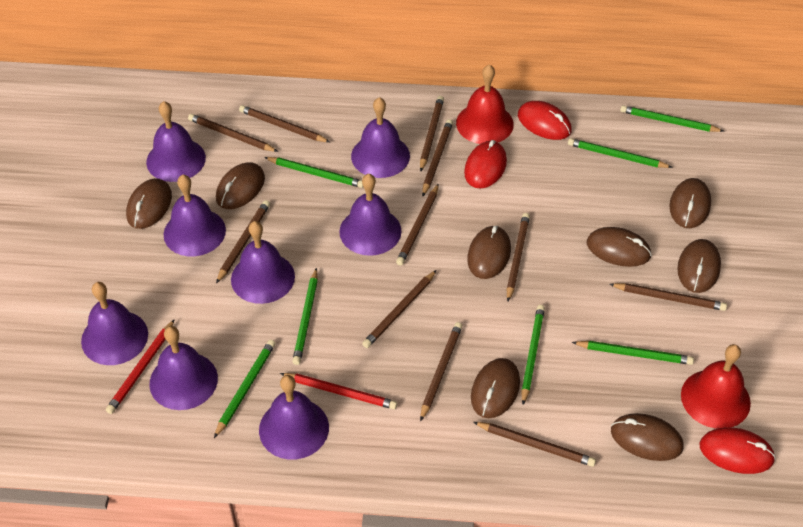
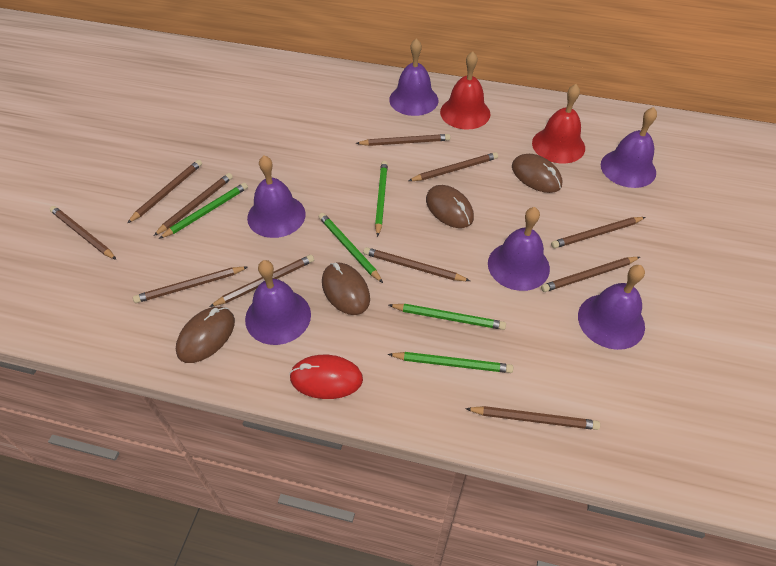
brown mouse: [126,178,172,229] [216,162,265,209] [467,226,511,279] [471,358,520,418] [587,227,652,267] [611,413,683,461] [670,178,711,228] [677,239,721,293] = 8 -> [176,307,235,363] [322,263,370,315] [426,185,474,228] [512,154,562,193] = 4
green pencil: [214,340,276,438] [264,157,363,188] [292,268,318,365] [521,305,545,405] [568,138,673,168] [572,341,694,365] [620,105,723,132] = 7 -> [159,182,248,239] [319,213,383,283] [375,161,388,237] [388,352,513,373] [389,304,506,330] = 5
purple bell: [81,282,148,365] [146,101,206,182] [149,326,218,410] [163,175,226,256] [231,221,295,304] [259,375,329,460] [339,174,402,256] [351,97,410,178] = 8 -> [245,260,311,345] [247,156,306,238] [389,38,438,116] [488,207,550,291] [578,265,645,350] [601,107,657,188] = 6
red mouse: [464,140,507,189] [518,101,572,140] [699,427,776,474] = 3 -> [289,355,363,399] = 1
red pencil: [106,319,175,414] [280,373,398,410] = 2 -> none = 0

